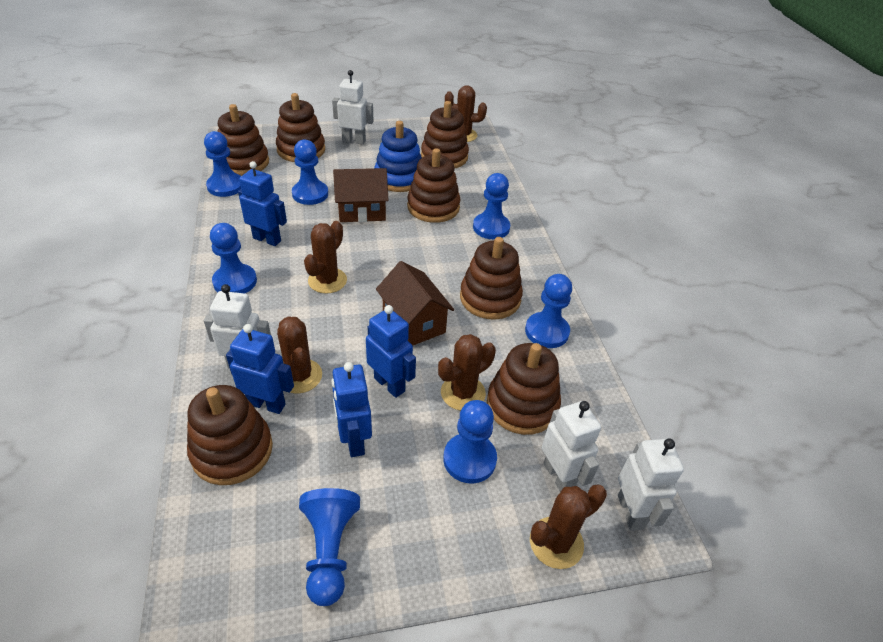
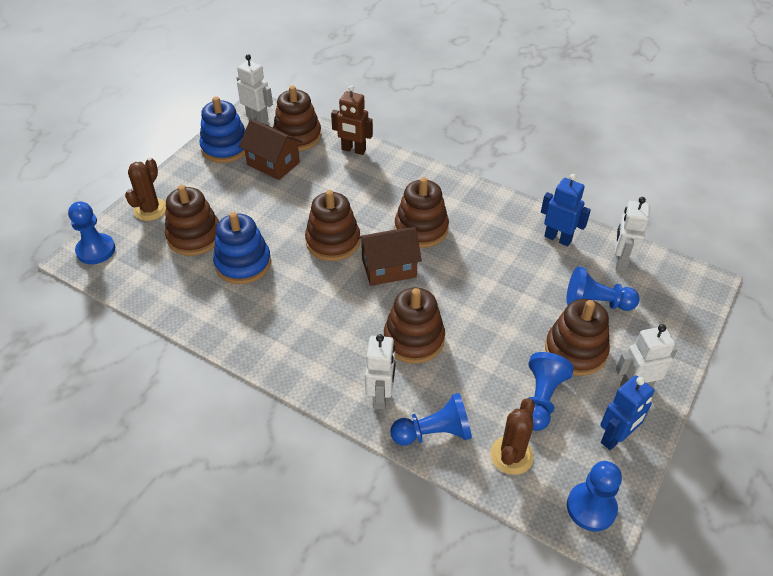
blue pawn: [204,131,241,197] [210,223,257,293] [292,139,328,205] [299,488,360,606] [443,400,497,484] [473,173,510,239] [525,274,572,348] = 7 -> [68,202,115,264] [390,393,472,446] [528,352,574,431] [566,266,640,311] [567,461,622,531] = 5
blue robot: [226,324,294,414] [238,161,287,246] [332,362,372,457] [366,305,416,398] = 4 -> [541,174,591,246] [600,375,655,450] = 2
blue stacking toy: [374,121,422,192] = 1 -> [199,96,245,163] [213,212,271,284] = 2
brown cactus: [277,317,322,393] [304,221,347,294] [438,334,496,411] [445,85,487,142] [530,484,607,569] = 5 -> [125,158,166,221] [490,398,535,475] = 2
brown robot: none = 0 -> [331,85,373,155] = 1
brown stacking toy: [187,385,273,485] [217,104,269,176] [276,93,325,162] [407,148,460,223] [421,101,469,168] [460,237,523,320] [487,343,561,435] = 7 -> [165,185,219,256] [273,85,322,151] [305,190,360,261] [384,288,445,364] [395,177,449,248] [545,299,610,376] = 6

